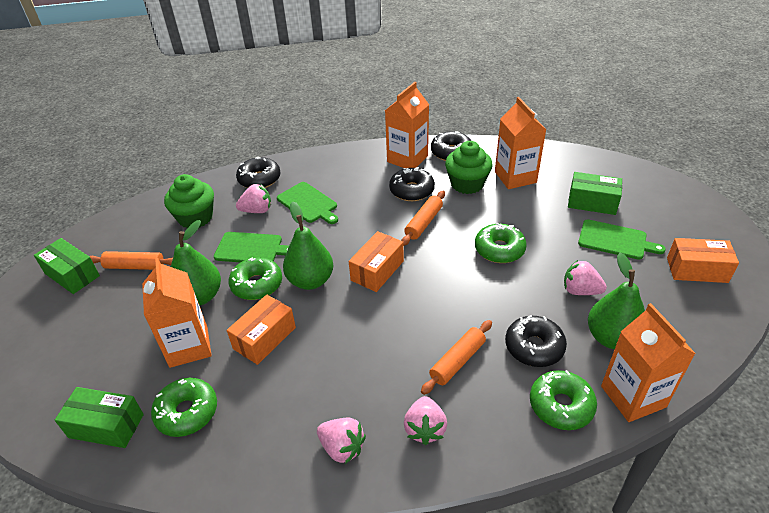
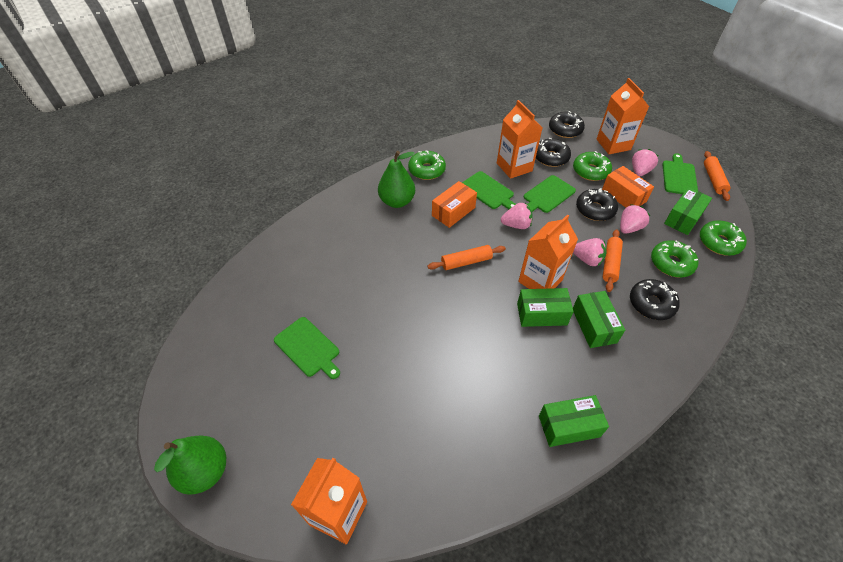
green box: [34,238,100,294] [55,387,144,448] [568,172,622,215] = 3 -> [517,288,574,327] [539,395,609,447] [573,291,625,348] [664,187,712,235] = 4
green cupcake: [164,174,214,228] [445,141,493,194] = 2 -> none = 0
green cutting board: [214,232,289,262] [277,182,338,224] [578,219,666,260] = 3 -> [274,317,340,379] [462,171,516,209] [524,175,576,213] [662,153,698,194] = 4
green pear: [171,220,221,306] [283,202,333,290] [588,253,645,349] = 3 -> [154,435,226,495] [378,151,415,208] = 2
orange box: [227,295,296,365] [349,231,404,292] [667,238,739,283] = 3 -> [432,181,477,228] [602,166,654,208] = 2

